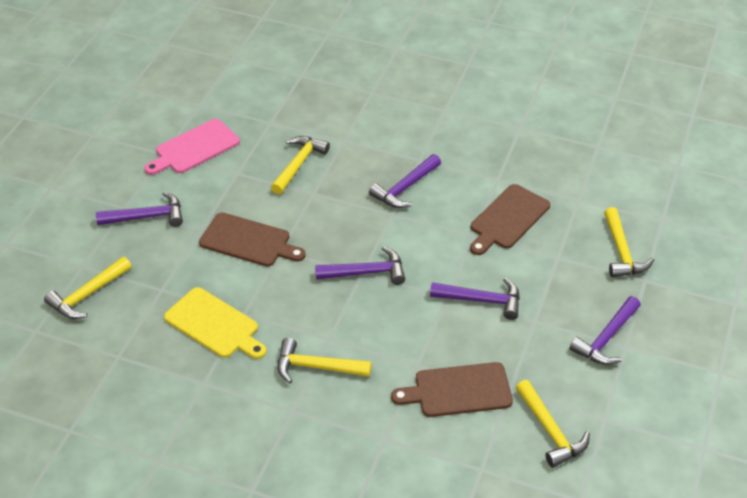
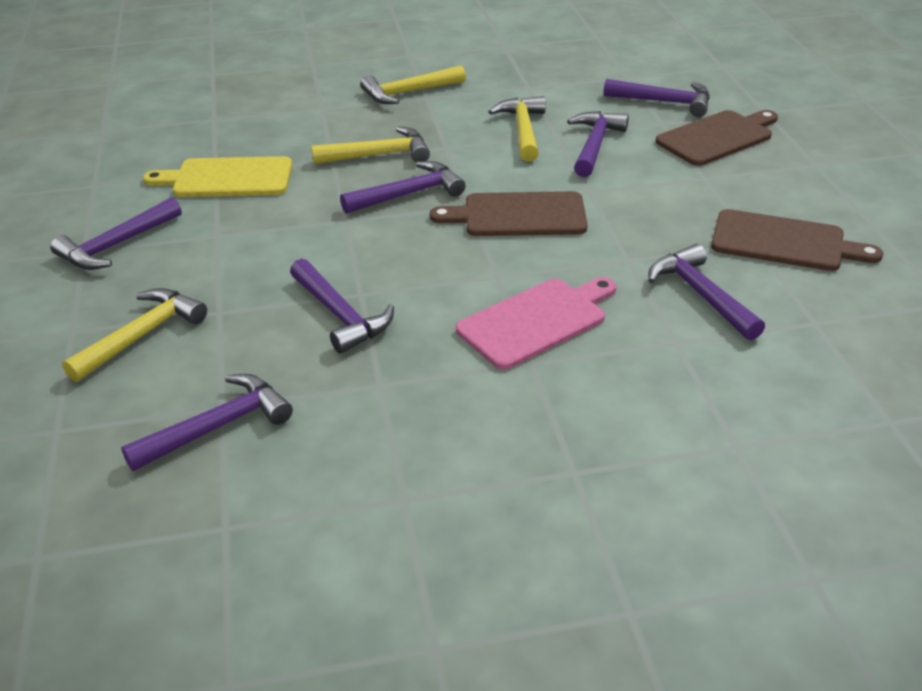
purple hammer: [96,192,183,227] [315,246,405,285] [369,154,441,208] [430,278,520,320] [570,296,641,365] = 5 -> [50,197,182,270] [121,374,293,471] [290,258,394,353] [340,161,466,214] [567,111,629,177] [603,79,710,117] [648,244,765,341] = 7
yellow hammer: [44,257,132,319] [271,136,330,194] [278,338,372,383] [516,380,590,468] [604,207,654,277] = 5 -> [62,288,207,382] [311,127,430,164] [360,65,466,104] [489,96,546,162] = 4

